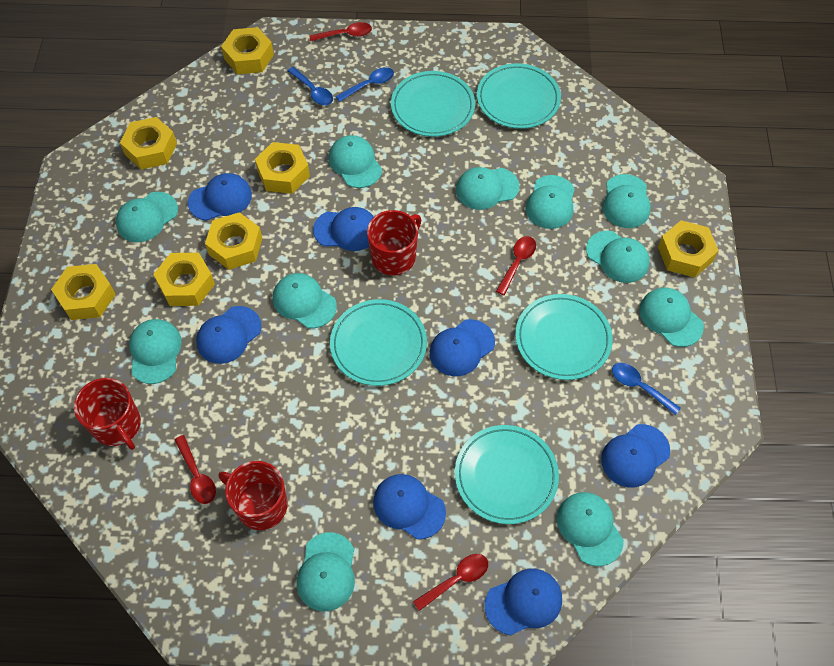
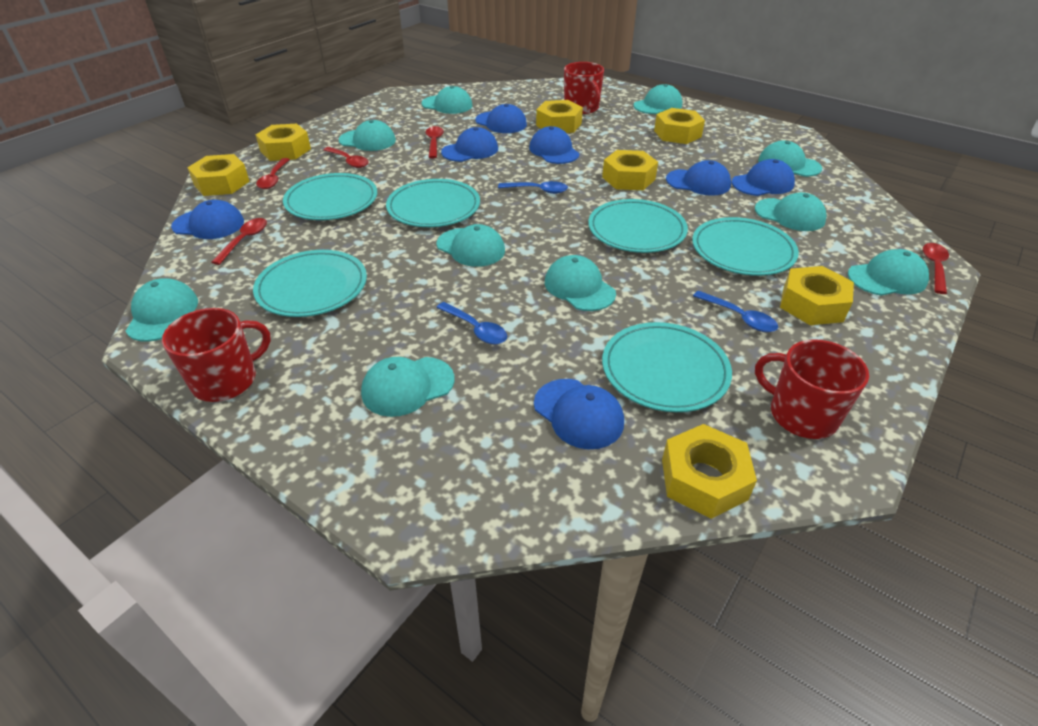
red spoon: [174,435,216,504] [309,22,372,41] [413,554,488,611] [496,236,536,295] = 4 -> [212,218,267,265] [256,158,290,189] [323,147,369,168] [426,126,444,158] [923,243,949,294] = 5
turquoise cap: [116,192,178,242] [129,319,182,384] [273,273,337,328] [297,532,355,611] [329,135,382,188] [456,167,520,210] [526,175,575,229] [557,492,624,566] [586,231,650,283] [602,174,651,228] [639,288,704,347] = 11 -> [126,279,198,342] [339,120,396,151] [361,357,454,417] [421,86,472,114] [437,224,505,267] [545,255,616,311] [634,84,682,114] [755,192,827,231] [758,141,822,177] [848,249,929,296] = 10
turquoise plate: [330,299,427,386] [391,71,475,137] [455,425,559,524] [477,63,561,129] [515,294,613,380] = 5 -> [253,250,367,317] [283,173,377,220] [386,179,480,227] [588,199,688,253] [602,322,732,412] [692,217,799,276] = 6

